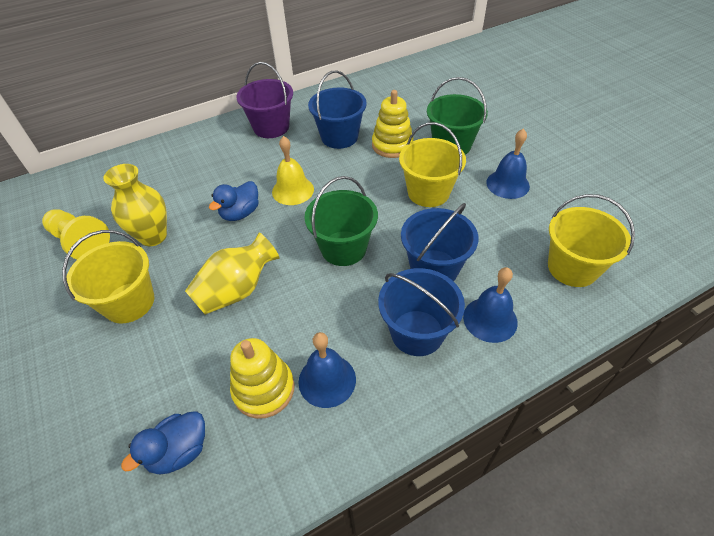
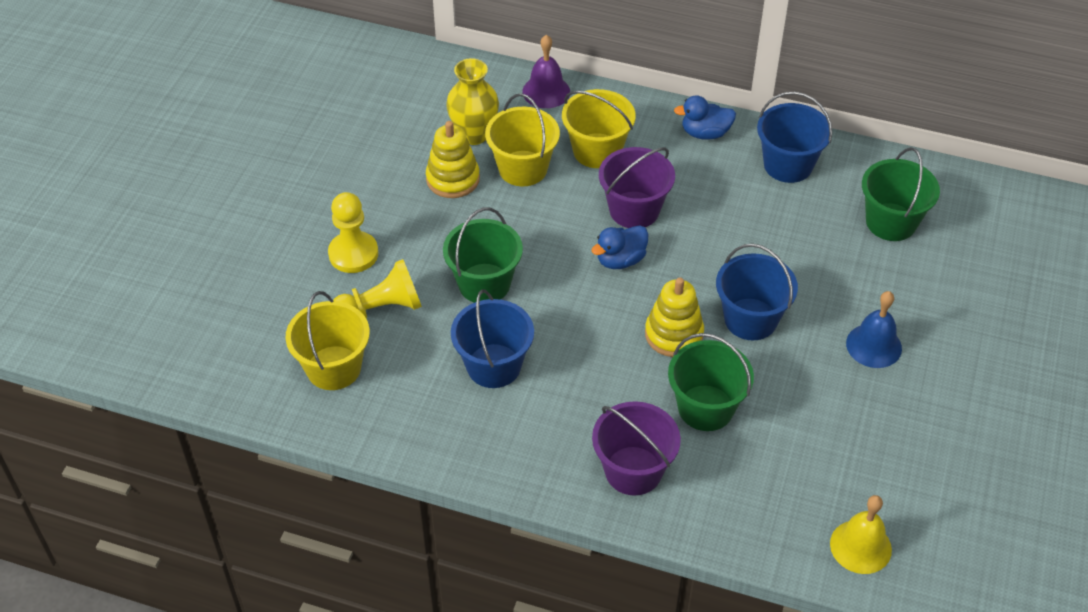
blue bell: [299,332,356,408] [463,267,518,343] [486,128,530,199] = 3 -> [846,291,902,368] = 1
green bucket: [304,176,378,266] [427,77,488,155] = 2 -> [443,208,523,303] [668,333,754,431] [862,147,940,241] = 3
purple bell: none = 0 -> [522,35,570,108] = 1
purple bucket: [236,62,293,138] = 1 -> [592,401,681,496] [599,147,675,228] = 2
yellow pawn: [42,209,110,259] = 1 -> [328,192,378,273] [333,259,422,318] = 2
yellow vase: [103,164,167,247] [185,233,280,315] = 2 -> [446,58,499,145] = 1

